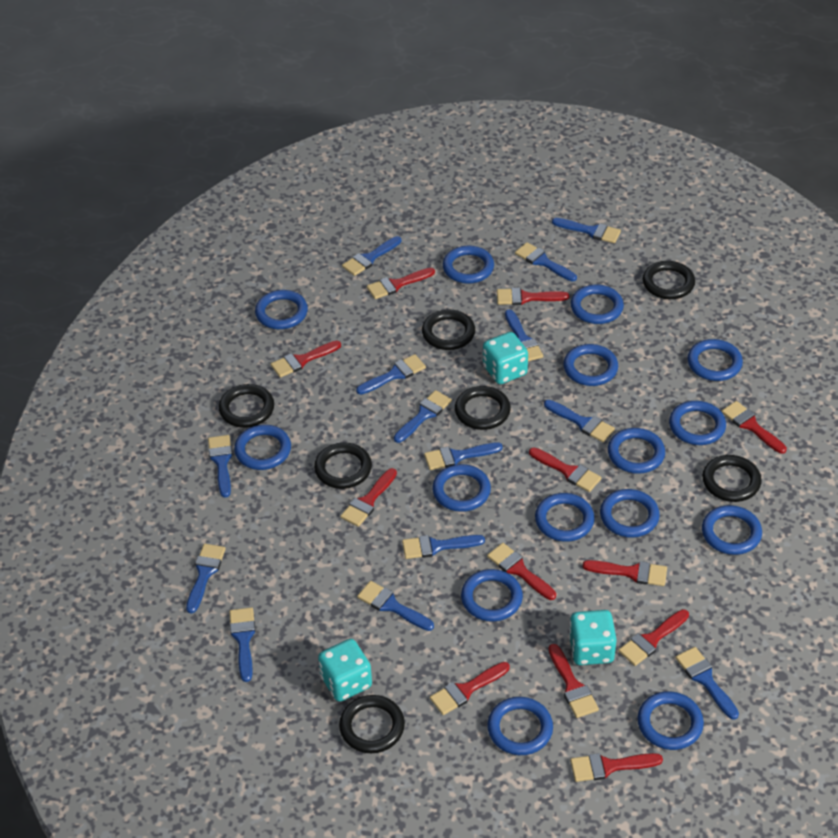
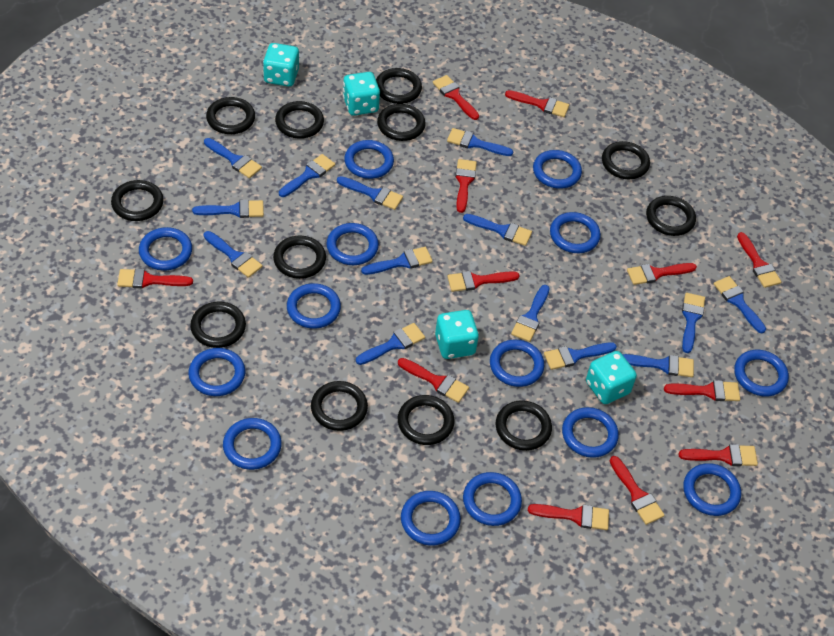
black ring: [219,384,274,428] [314,443,372,489] [339,695,405,753] [422,310,475,350] [455,386,511,430] [643,261,695,299] [702,455,762,502] = 7 -> [111,180,164,221] [190,302,246,348] [206,97,255,134] [273,235,326,279] [275,101,324,139] [311,381,368,431] [376,68,422,104] [377,104,426,141] [398,395,455,445] [496,400,552,451] [602,141,650,179] [646,196,696,236] = 12
blue ring: [234,425,291,470] [255,290,308,329] [432,464,491,512] [443,246,494,284] [461,569,523,621] [487,697,553,755] [535,493,595,542] [563,344,618,386] [571,285,624,324] [600,489,660,538] [608,428,665,474] [638,691,704,750] [669,401,726,445] [687,339,743,381] [702,505,762,555] = 15 -> [139,227,192,271] [189,348,245,396] [223,418,282,470] [287,283,341,329] [327,223,379,265] [344,140,394,179] [401,491,461,546] [463,472,522,526] [490,340,544,387] [533,150,582,189] [550,212,601,253] [562,407,619,458] [683,463,741,516] [734,350,789,396] = 14
turquoise dice: [318,639,372,702] [483,332,528,384] [569,610,617,665] = 3 -> [263,43,299,87] [343,72,380,116] [435,310,479,359] [586,351,637,404] = 4

